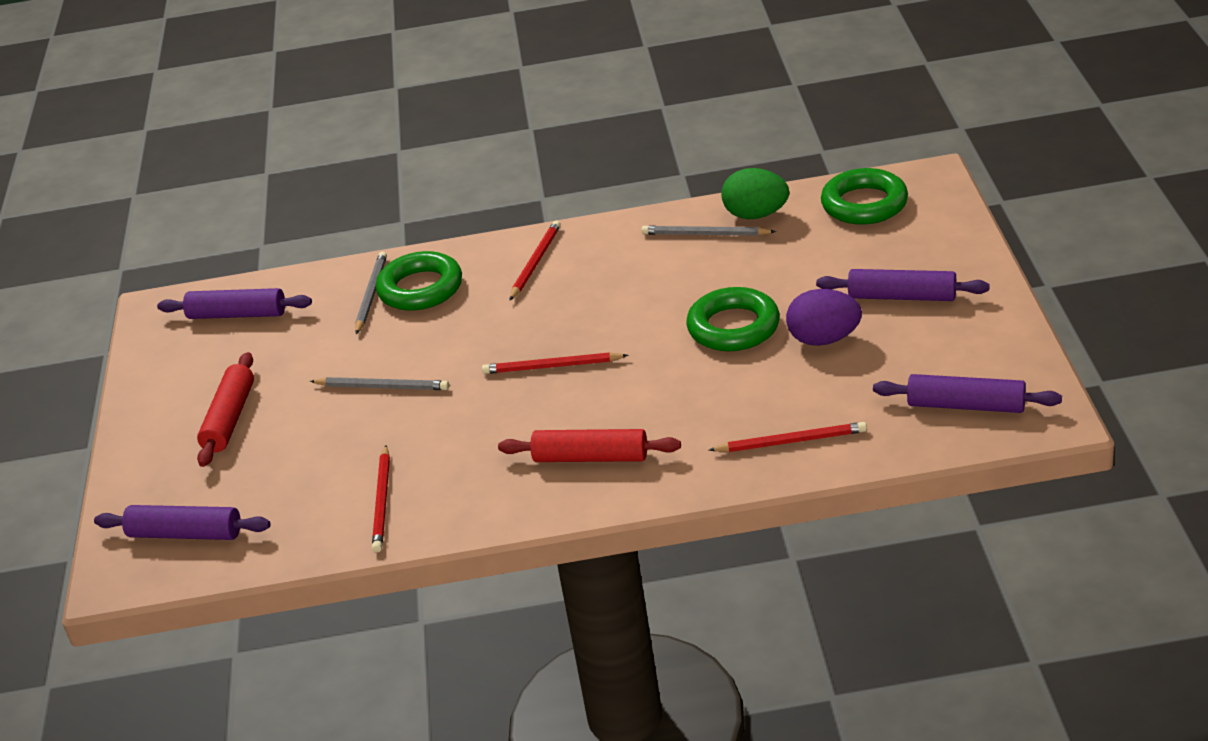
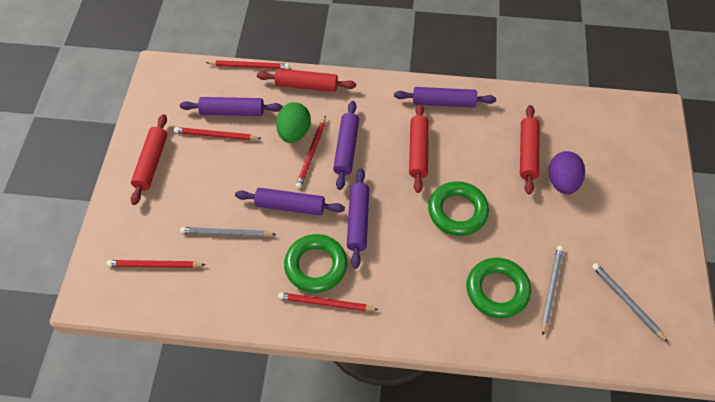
purple rolling pin: [94,505,271,540] [157,288,312,319] [816,269,990,301] [873,374,1062,413] = 4 -> [180,97,283,116] [235,188,345,215] [333,101,359,190] [347,168,369,269] [394,87,496,108] = 5
red pencil: [372,445,390,552] [482,352,628,374] [509,221,561,301] [709,422,867,452] = 4 -> [107,260,206,268] [174,127,262,140] [206,60,289,69] [278,292,379,311] [295,115,326,189] = 5
red rolling pin: [197,352,254,467] [498,429,681,462] = 2 -> [131,114,167,205] [257,68,356,92] [409,103,429,193] [520,105,539,195] = 4

